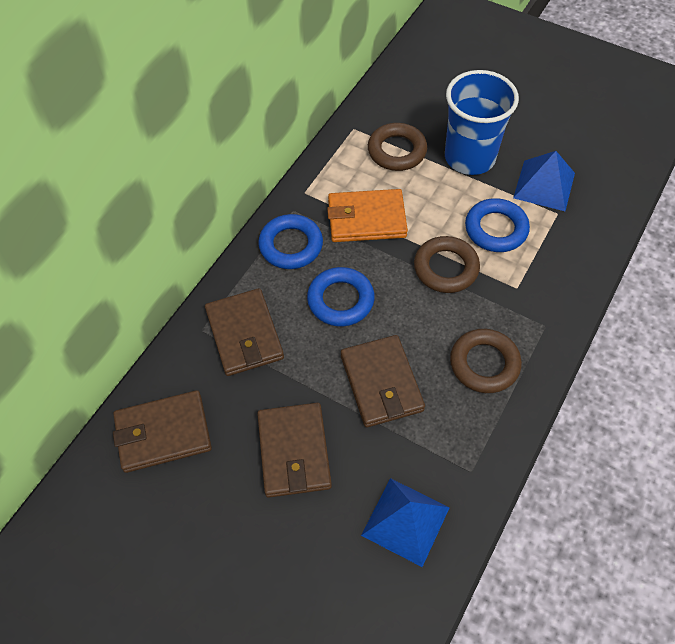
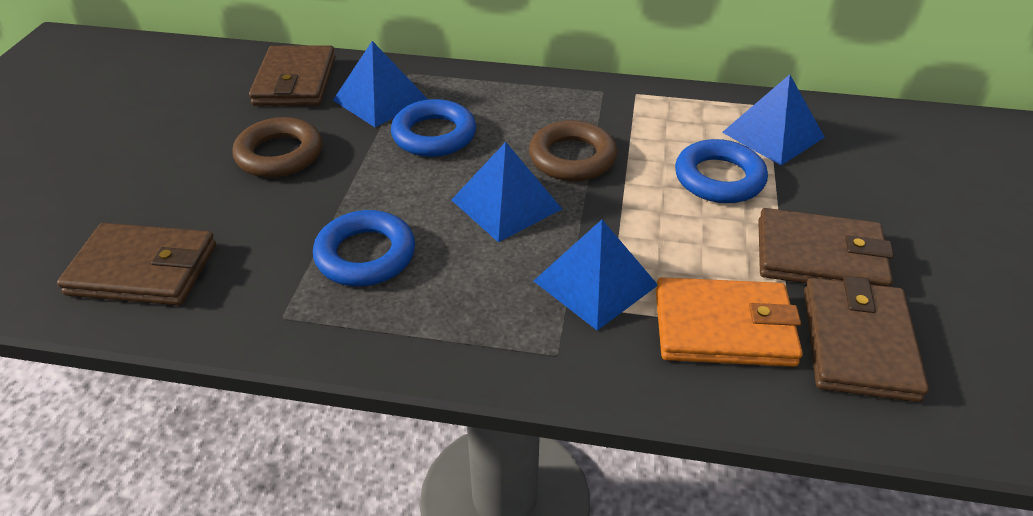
blue cup: [445,70,519,175] = 1 -> none = 0
blue pyramid: [361,478,450,567] [513,151,575,211] = 2 -> [333,41,428,127] [451,142,562,242] [534,220,657,331] [722,74,825,165] = 4
brown ring: [368,123,427,171] [414,236,480,293] [450,329,522,393] = 3 -> [232,117,322,178] [529,120,617,181] = 2

